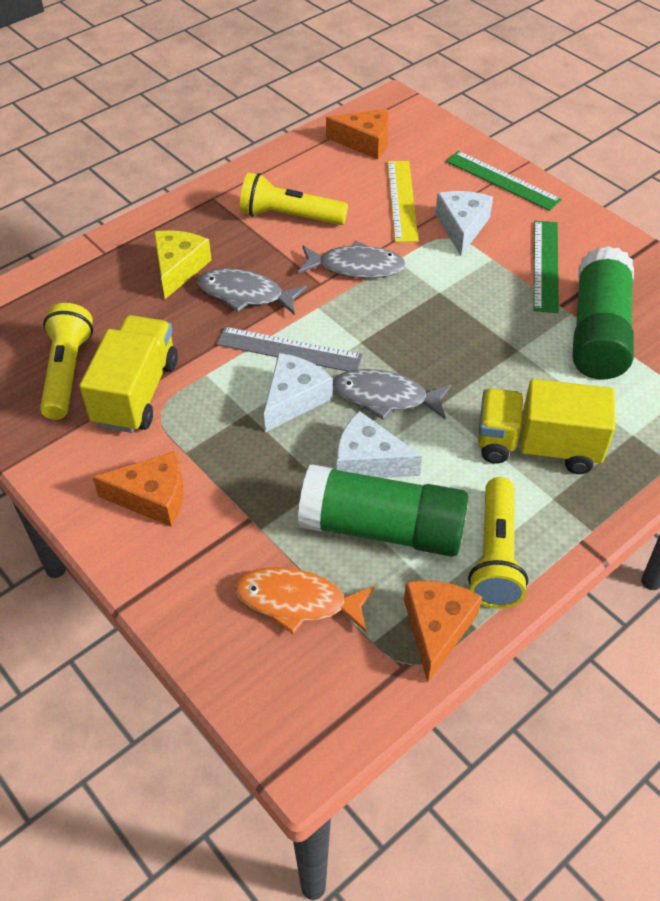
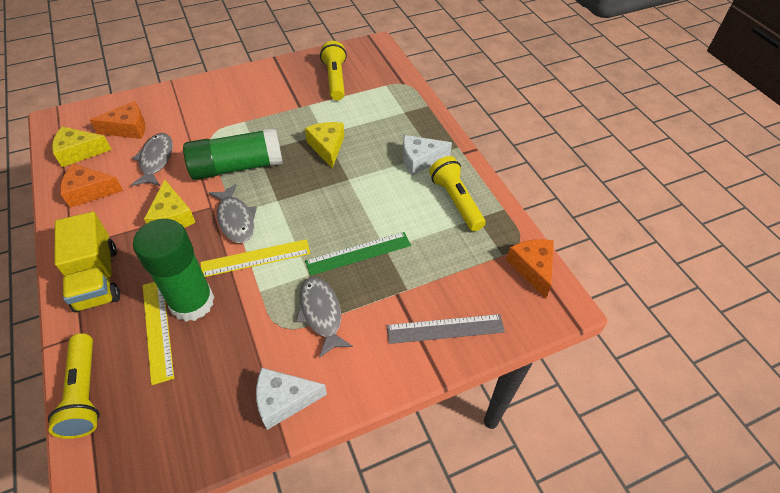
green ruler: [446,151,562,211] [533,221,559,313] = 2 -> [305,232,411,276] = 1
orange fish: [235,567,375,634] = 1 -> none = 0
white cheese: [264,353,333,432] [337,411,422,478] [435,191,493,256] = 3 -> [256,368,327,430] [403,135,452,176] = 2
yellow cheese: [154,230,212,299] = 1 -> [52,126,112,167] [144,180,196,228] [305,122,344,169] = 3
yellow ruler: [387,161,418,242] = 1 -> [143,282,174,385] [200,239,310,277] = 2
yellow truck: [79,315,178,433] [478,379,615,474] = 2 -> [55,212,120,313] = 1

